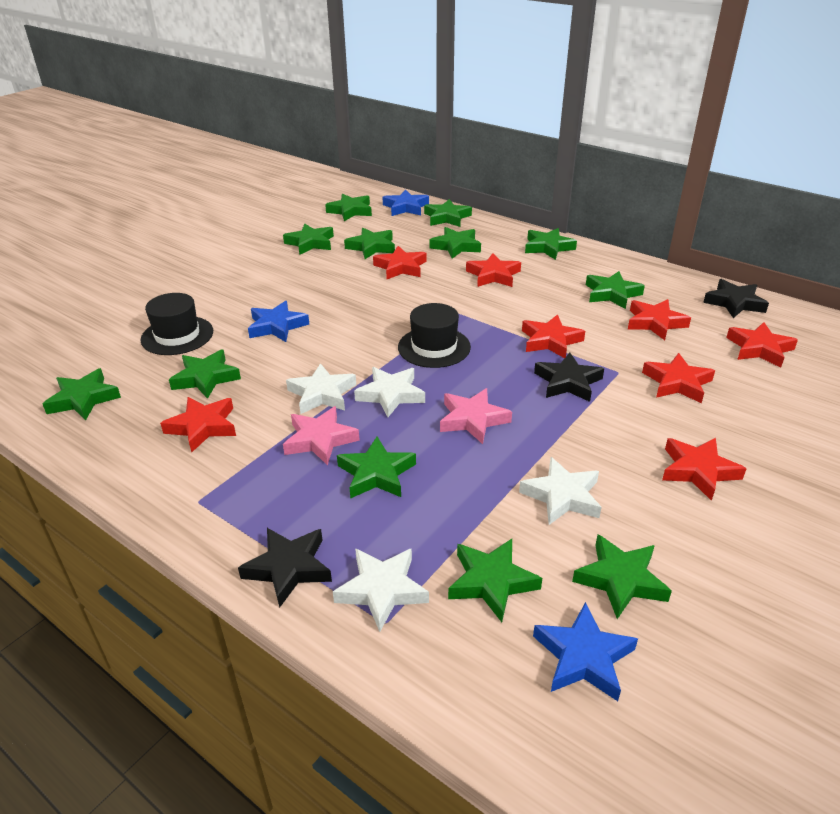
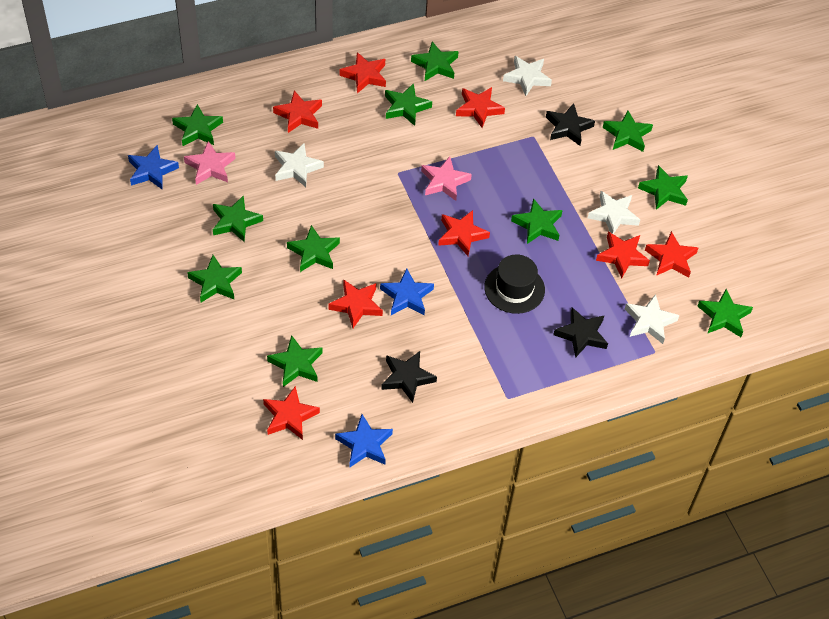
black hat: [140,293,213,355] [398,303,471,368] = 2 -> [484,254,545,314] = 1
green star: [43,368,121,421] [169,349,241,399] [283,224,334,255] [325,194,372,221] [337,437,416,499] [344,228,395,259] [424,199,472,227] [429,227,481,259] [448,539,542,622] [525,228,577,260] [572,534,672,619] [586,271,645,309] = 12 -> [172,104,223,146] [187,255,242,302] [213,195,263,242] [267,335,323,387] [287,225,340,272] [385,83,432,126] [411,41,459,81] [511,198,563,244] [602,110,653,152] [638,165,688,210] [697,289,753,337] = 11

